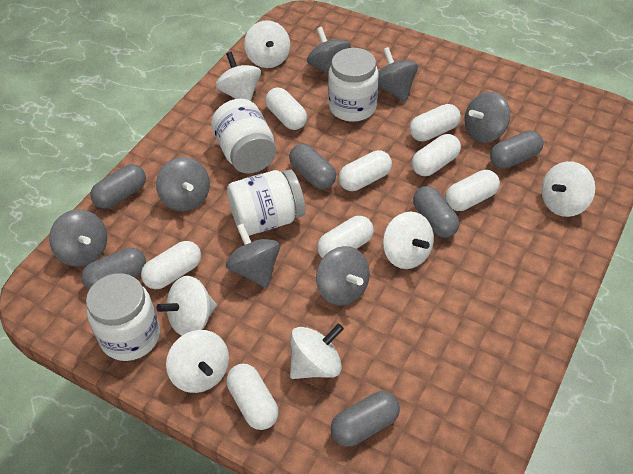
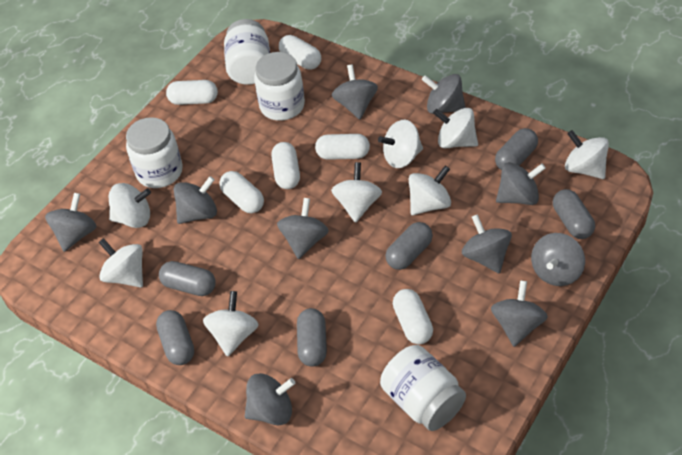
grey spinning top: [49,210,107,267] [156,157,210,211] [226,224,280,288] [307,27,351,74] [316,246,370,305] [378,47,418,102] [465,92,510,143] = 7 -> [45,193,96,252] [174,176,217,224] [245,373,295,425] [277,198,329,259] [332,64,378,119] [422,74,466,114] [462,214,512,274] [491,280,548,347] [496,162,546,205] [531,233,585,286] = 10
white capsule: [141,241,201,289] [226,364,279,430] [265,88,307,130] [317,216,374,258] [338,150,392,191] [409,104,461,141] [412,134,461,176] [445,170,500,211] = 8 -> [166,80,218,105] [219,171,264,213] [271,142,300,189] [279,35,321,70] [315,134,370,160] [393,289,433,344] = 6
white spinning top: [156,276,217,336] [166,330,229,393] [216,52,261,101] [244,20,290,68] [290,323,344,379] [383,212,434,269] [541,161,595,217] = 7 -> [98,238,143,287] [109,183,151,228] [203,291,259,357] [331,162,382,223] [378,120,423,168] [409,166,451,215] [433,108,478,148] [565,130,609,179] = 8

